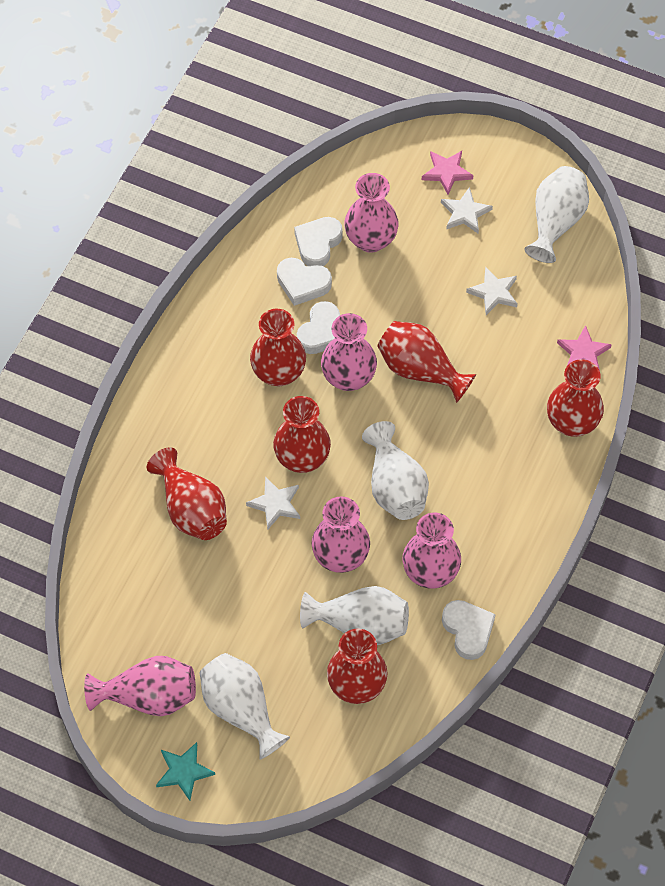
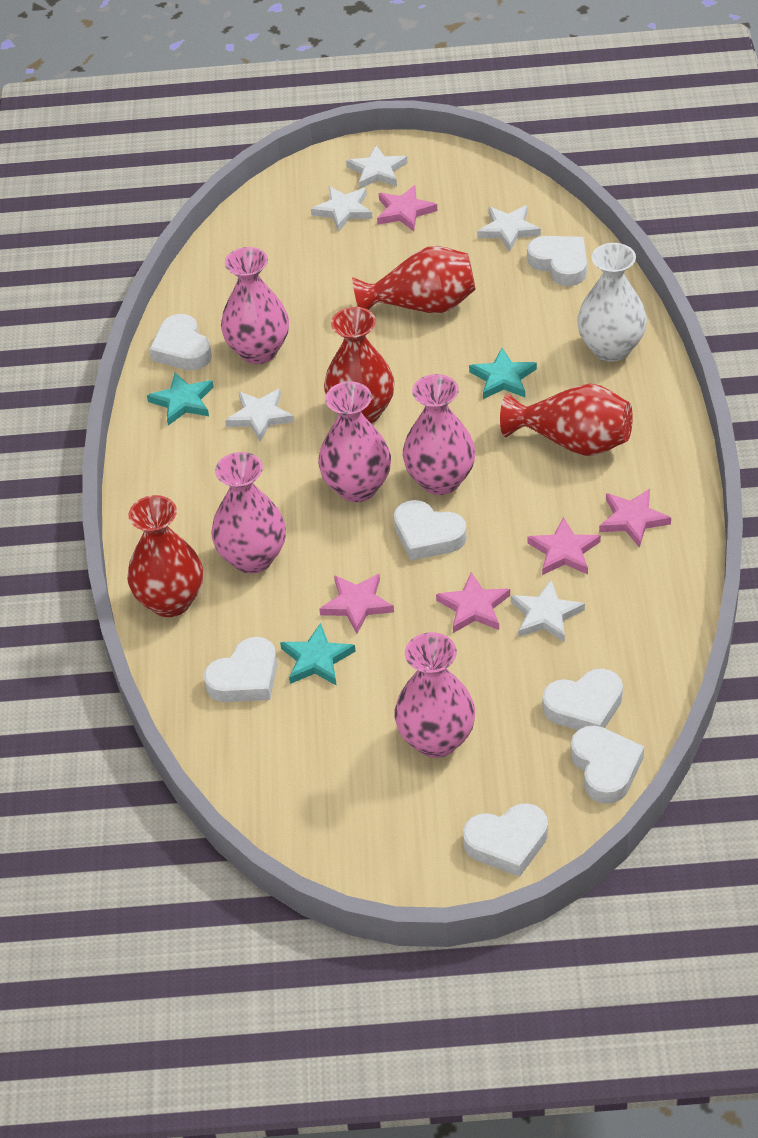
pink star: [422,151,473,195] [557,325,612,371] = 2 -> [319,574,394,634] [377,185,437,231] [436,572,510,633] [528,517,601,575] [599,489,671,548] = 5
red vase: [147,447,227,540] [250,309,306,386] [273,396,331,473] [327,629,388,704] [377,321,476,403] [547,359,604,437] = 6 -> [127,495,203,617] [324,307,395,424] [352,246,476,313] [500,384,633,456] = 4
turquoise star: [156,742,215,801] = 1 -> [147,372,214,425] [280,623,356,686] [469,348,537,399] = 3
white heart: [277,258,332,306] [294,217,343,266] [297,301,340,354] [442,600,496,660] = 4 -> [149,314,212,370] [204,637,277,702] [394,500,467,560] [463,803,548,877] [527,236,587,286] [542,668,623,730] [571,725,644,804] = 7
white star: [246,477,300,530] [441,187,493,233] [466,267,518,315] = 3 -> [225,389,294,442] [311,186,373,232] [346,145,407,189] [477,205,541,252] [511,580,585,642] = 5
white vase: [199,653,290,760] [300,586,409,645] [362,421,429,520] [524,166,589,263] = 4 -> [577,243,647,362] = 1

